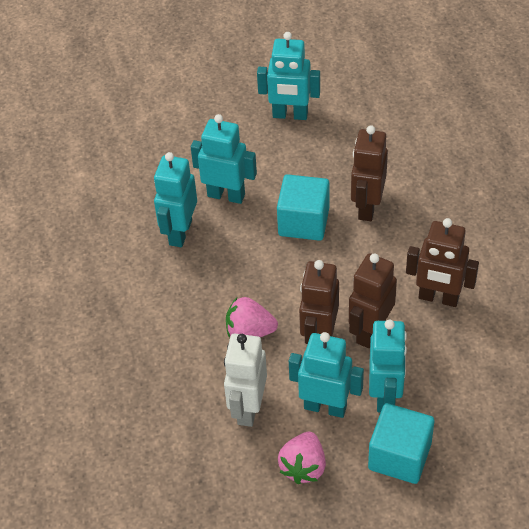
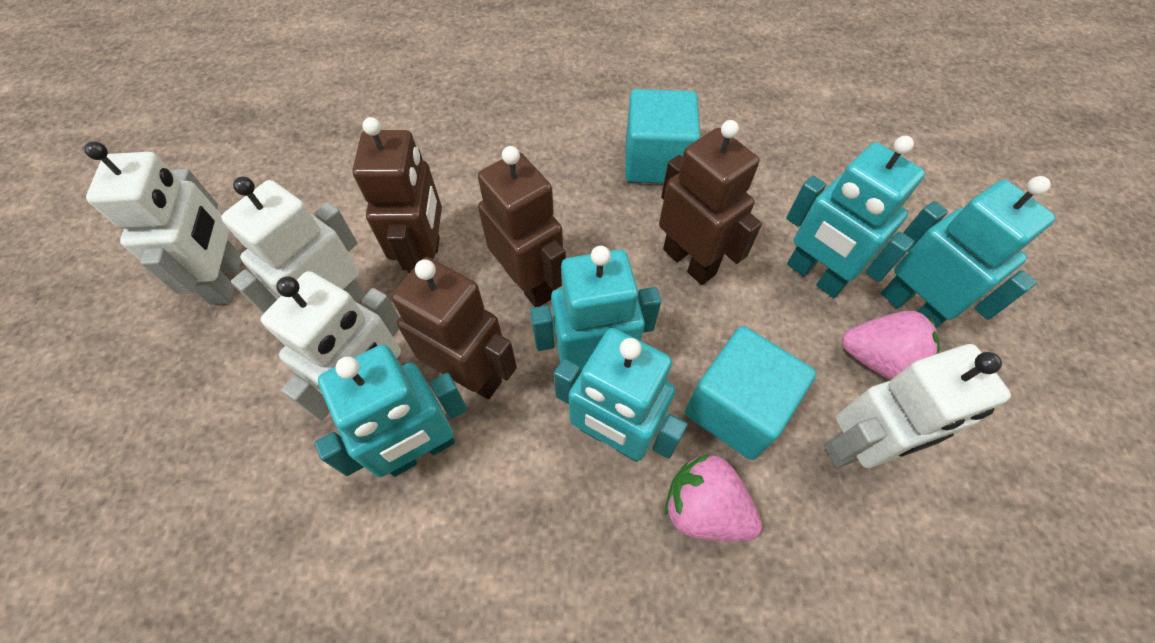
white robot: [224,334,267,427] = 1 -> [84,141,242,305] [221,177,365,314] [261,271,401,421] [824,344,1011,468] = 4

